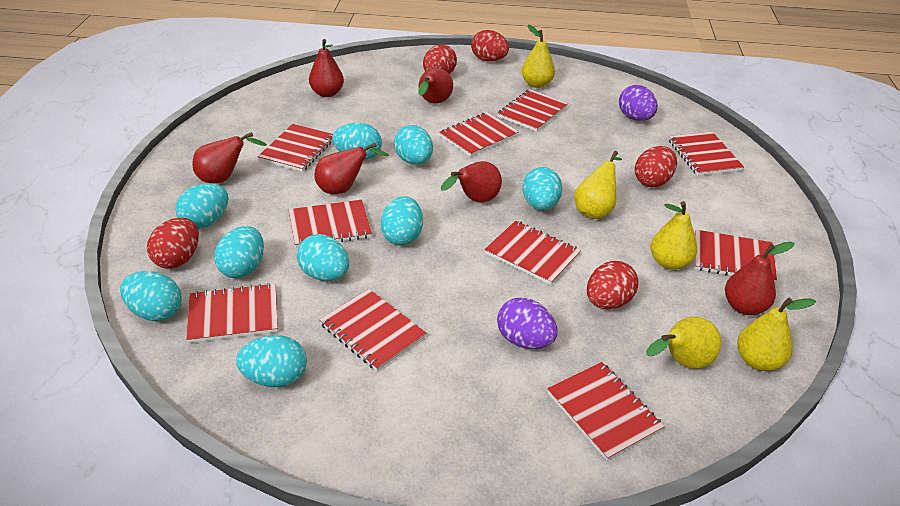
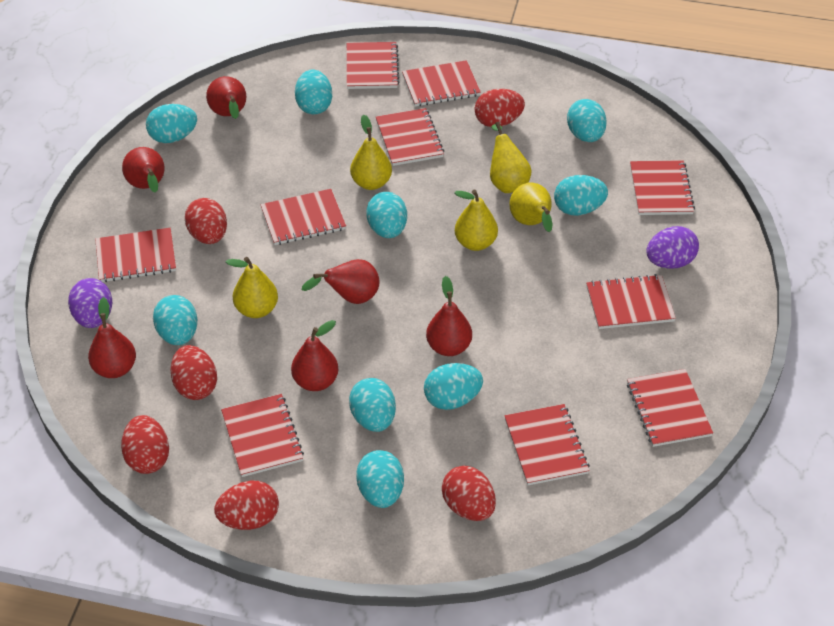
red egg: [147,218,199,269] [423,44,457,74] [471,30,509,62] [587,261,638,309] [635,146,677,187] = 5 -> [121,415,169,474] [170,345,217,400] [185,198,227,244] [214,481,279,530] [442,466,496,521] [475,89,525,127] = 6

